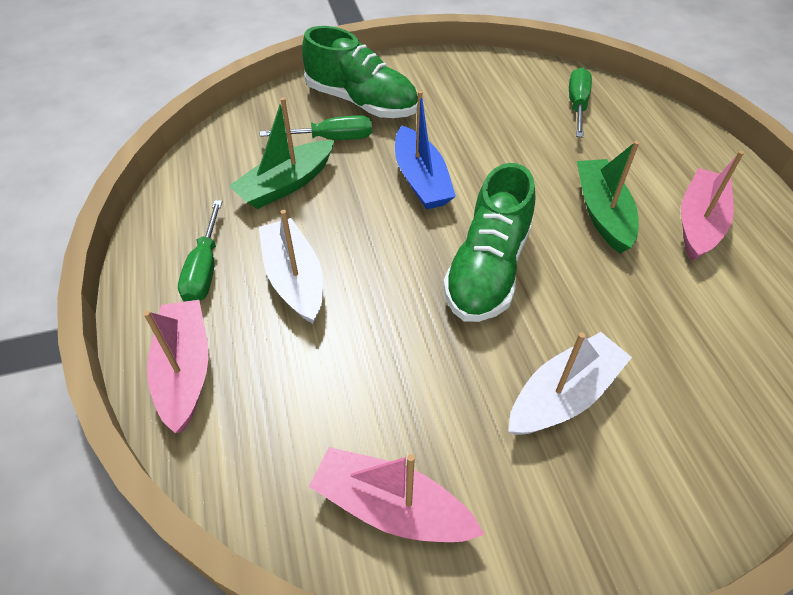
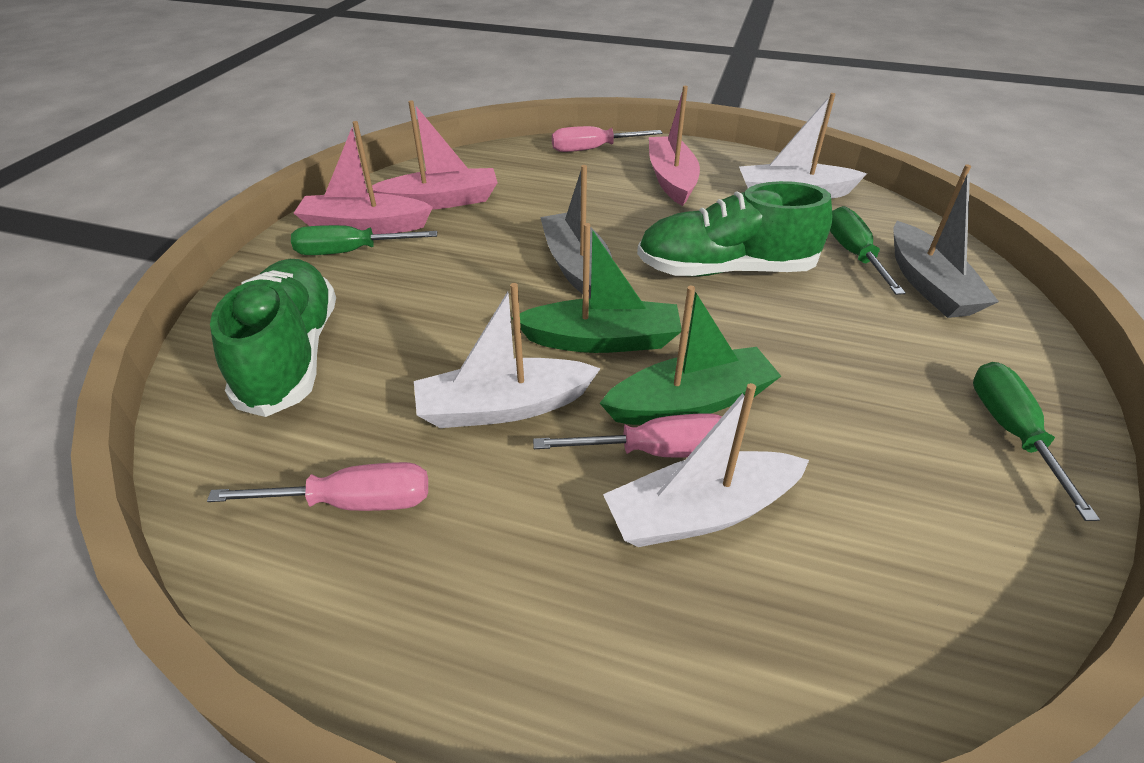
blue boat: [395,91,456,210] = 1 -> none = 0
grey boat: none = 0 -> [540,165,612,298] [893,164,999,318] = 2
pink screwdriver: none = 0 -> [207,462,428,511] [533,413,722,458] [552,126,663,152] = 3
white boat: [259,210,323,324] [508,332,632,435] = 2 -> [414,283,601,428] [603,383,809,547] [739,93,867,199] = 3

